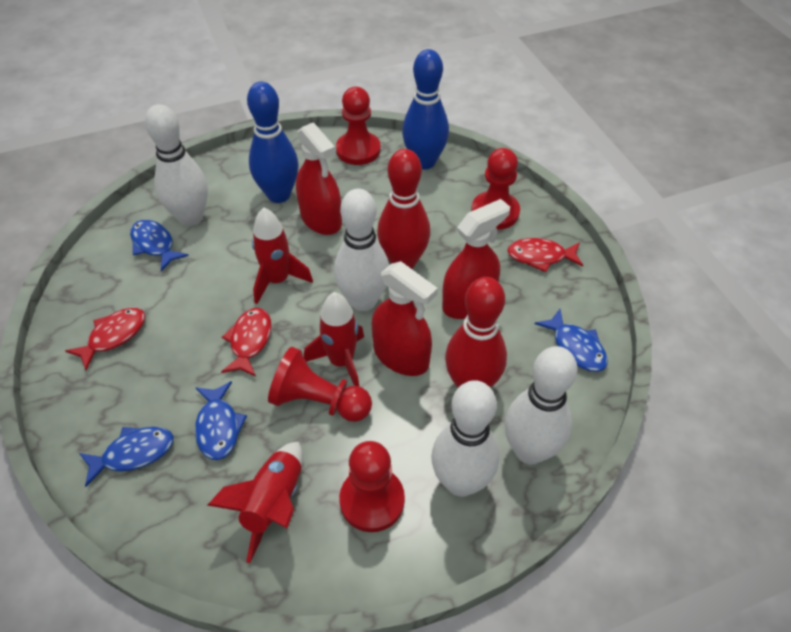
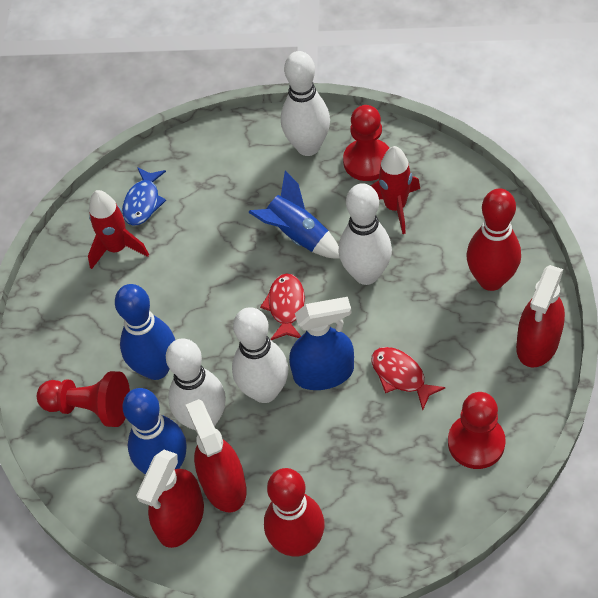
blue fish: [79,427,173,487] [130,220,189,271] [195,381,247,460] [535,309,608,372] = 4 -> [122,167,166,226] = 1
blue rocket: none = 0 -> [248,171,340,258] = 1
blue spray bottle: none = 0 -> [289,297,354,390] = 1
red fish: [65,308,145,370] [221,308,271,377] [507,238,583,272] = 3 -> [260,273,305,340] [371,347,446,410] = 2
red pawn: [268,347,372,422] [336,87,381,165] [339,441,405,532] [471,148,520,230] = 4 -> [37,371,130,427] [343,105,389,181] [448,392,505,469] = 3
red rocket: [207,442,303,563] [252,207,313,304] [304,292,364,386] = 3 -> [88,190,149,269] [370,146,420,234] = 2

